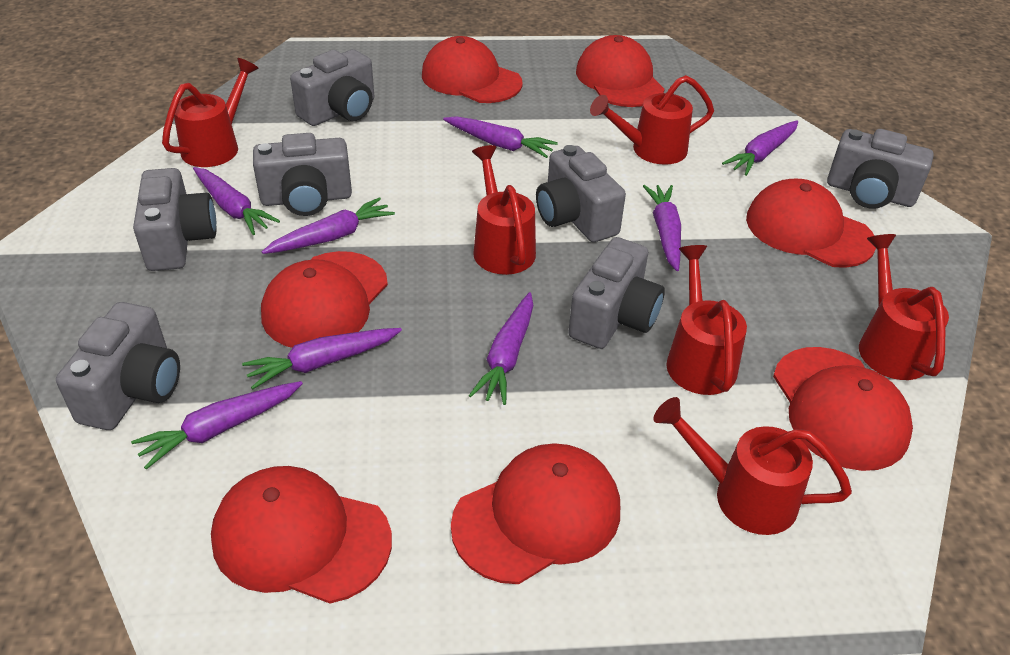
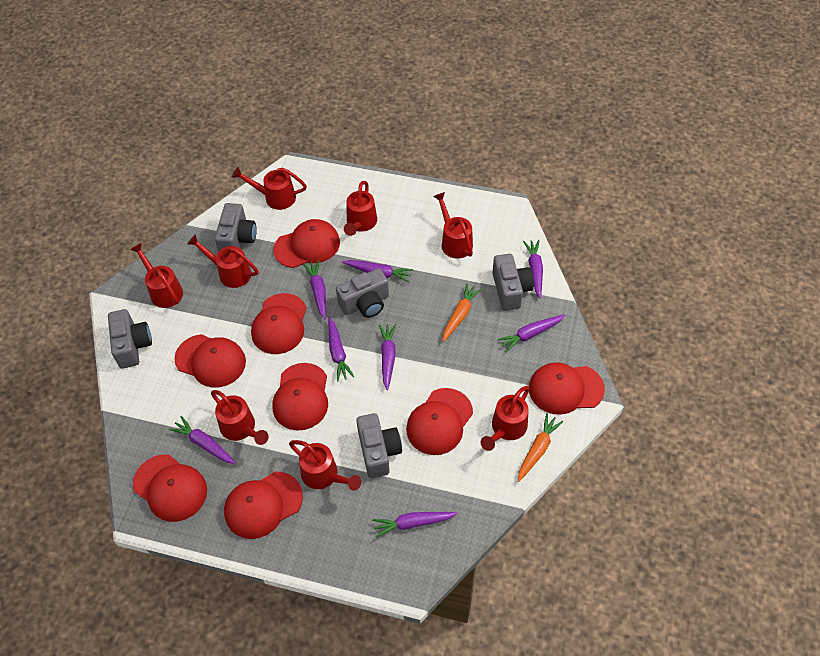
grey camera: [56,302,180,430] [133,168,216,271] [253,133,352,216] [290,49,374,126] [536,145,626,242] [568,237,665,349] [827,129,934,209] = 7 -> [108,309,152,369] [215,203,257,251] [336,268,389,318] [356,413,402,478] [492,254,534,311] = 5
orange carrot: none = 0 -> [443,283,482,342] [518,413,563,482] = 2
red cap: [211,466,392,603] [261,251,388,348] [422,36,523,103] [451,443,620,584] [576,35,665,107] [746,179,876,268] [773,347,913,471] = 7 -> [133,454,207,522] [175,334,246,387] [224,472,303,539] [251,293,307,354] [273,219,340,268] [273,363,328,431] [406,388,473,455] [529,362,605,415] = 8
red watering can: [162,58,259,167] [472,145,536,275] [590,75,714,165] [653,397,852,535] [666,245,747,395] [859,234,949,380] = 6 -> [130,243,183,308] [187,234,259,288] [211,390,269,445] [232,167,307,210] [289,440,361,491] [344,181,377,236] [433,192,473,259] [481,386,530,451] = 8

